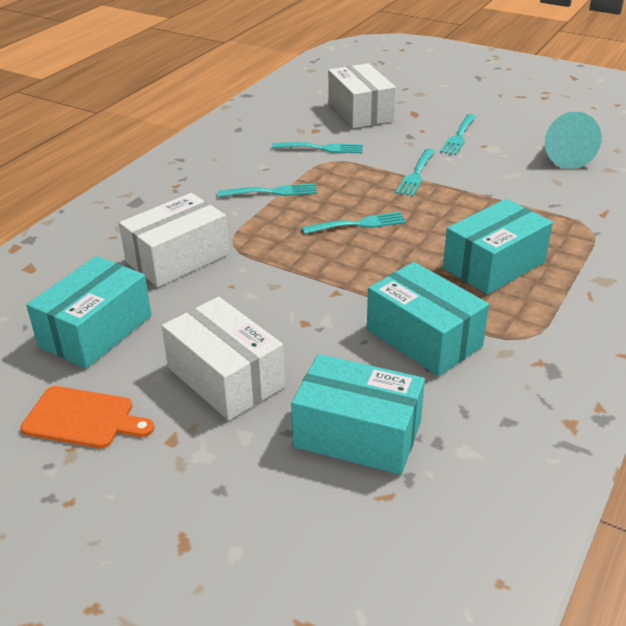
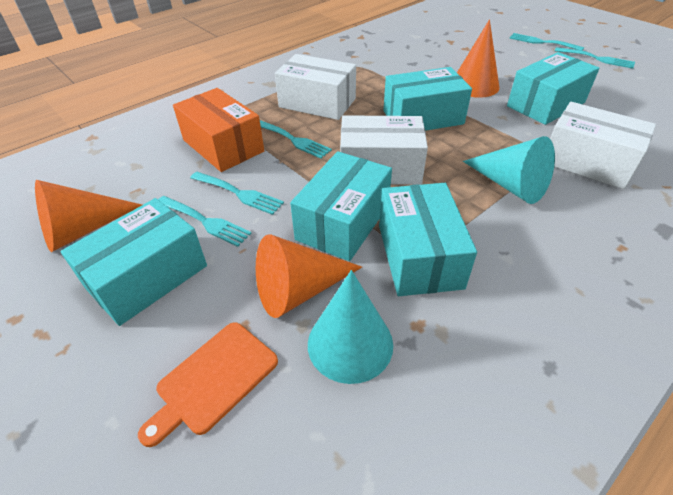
orange box: none = 0 -> [173,88,264,172] = 1
orange cone: none = 0 -> [35,180,142,252] [256,234,362,318] [457,19,499,98] = 3
turquoise box: [26,256,152,369] [291,354,425,475] [367,262,489,376] [443,199,553,295] = 4 -> [60,198,207,326] [290,151,392,261] [379,183,477,296] [383,67,472,131] [507,52,600,125] = 5
turquoise cone: [545,112,602,169] = 1 -> [308,270,393,384] [463,136,555,204] = 2

